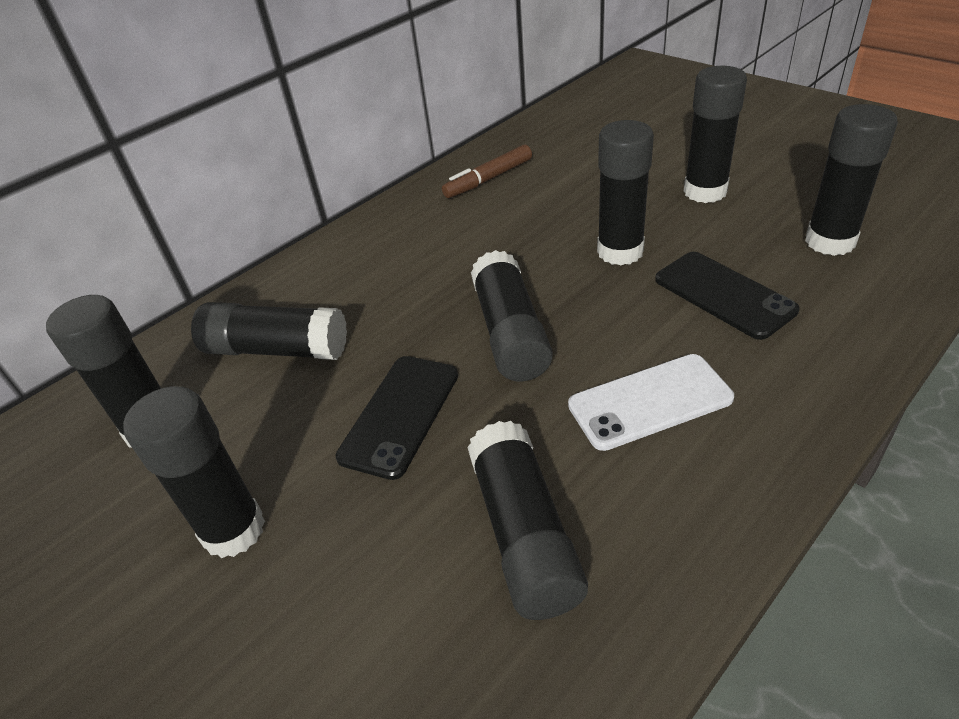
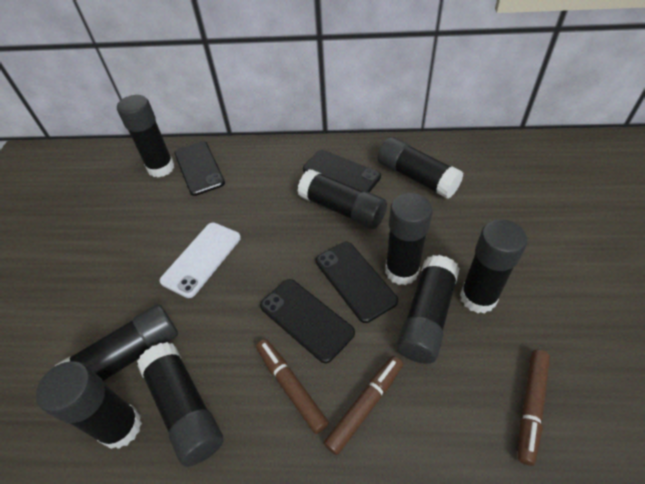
black glue stick: [46,295,161,448] [123,386,265,558] [191,302,347,360] [467,421,588,620] [471,250,553,381] [597,120,654,266] [683,66,747,203] [805,104,898,256] = 8 -> [36,361,142,449] [55,304,178,381] [117,95,174,178] [137,342,223,467] [297,169,387,229] [378,137,463,199] [385,193,432,285] [397,255,460,364] [460,219,527,314] = 9
black phone: [336,356,458,480] [655,252,800,340] = 2 -> [175,141,225,196] [260,279,355,363] [303,150,381,193] [316,242,398,323] = 4
brown marker: [442,144,532,198] = 1 -> [256,339,329,434] [324,356,403,455] [517,350,550,466] = 3

